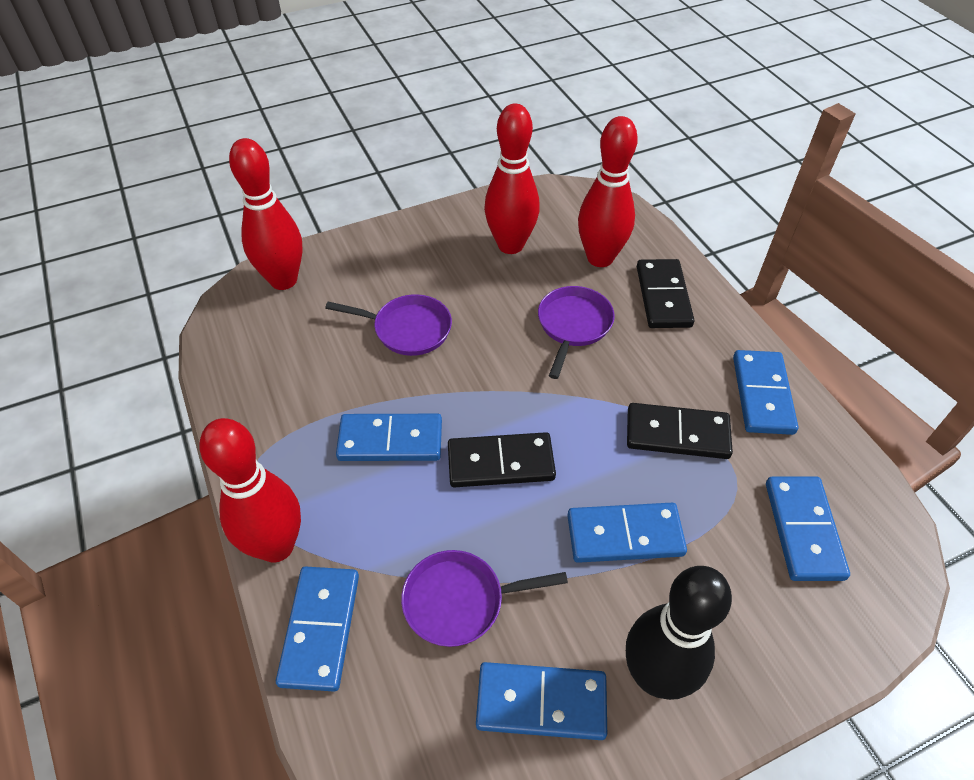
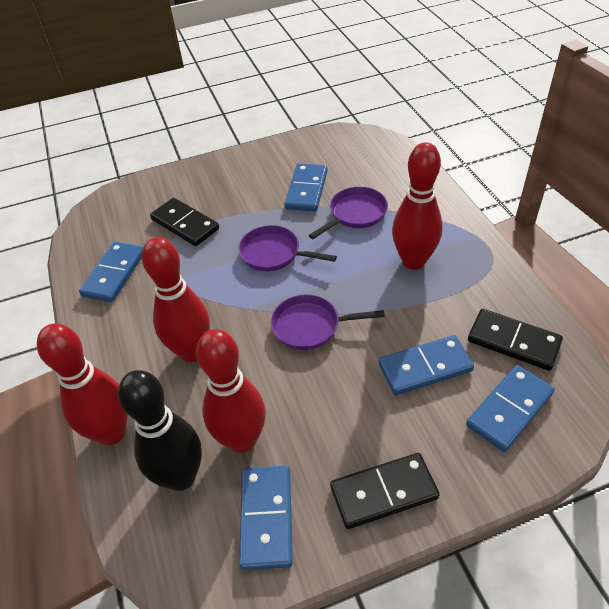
blue domino: [276,566,359,692] [336,414,442,461] [476,662,607,740] [567,503,687,563] [733,350,799,435] [766,477,850,581] = 6 -> [79,242,143,302] [239,466,293,570] [284,163,328,212] [378,335,474,395] [466,365,555,452] = 5

